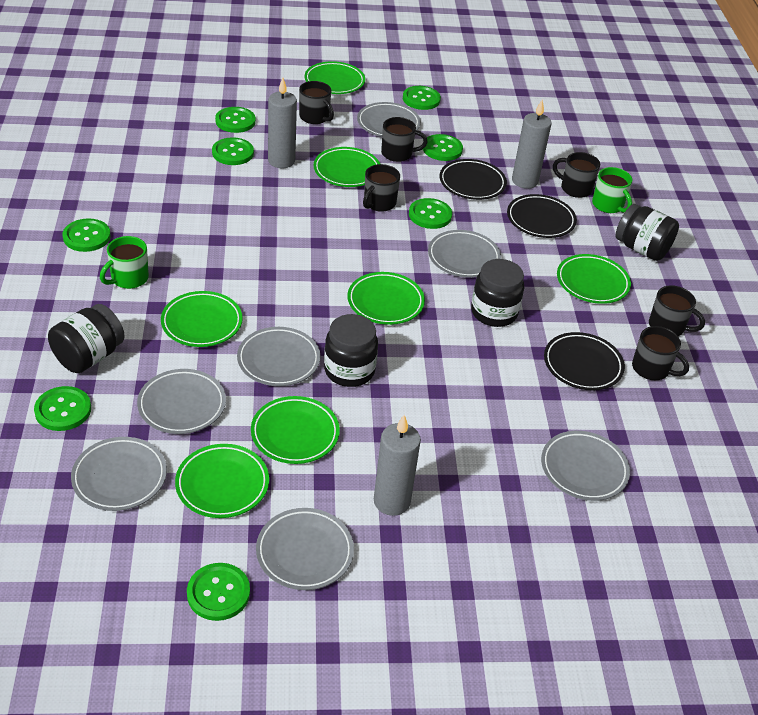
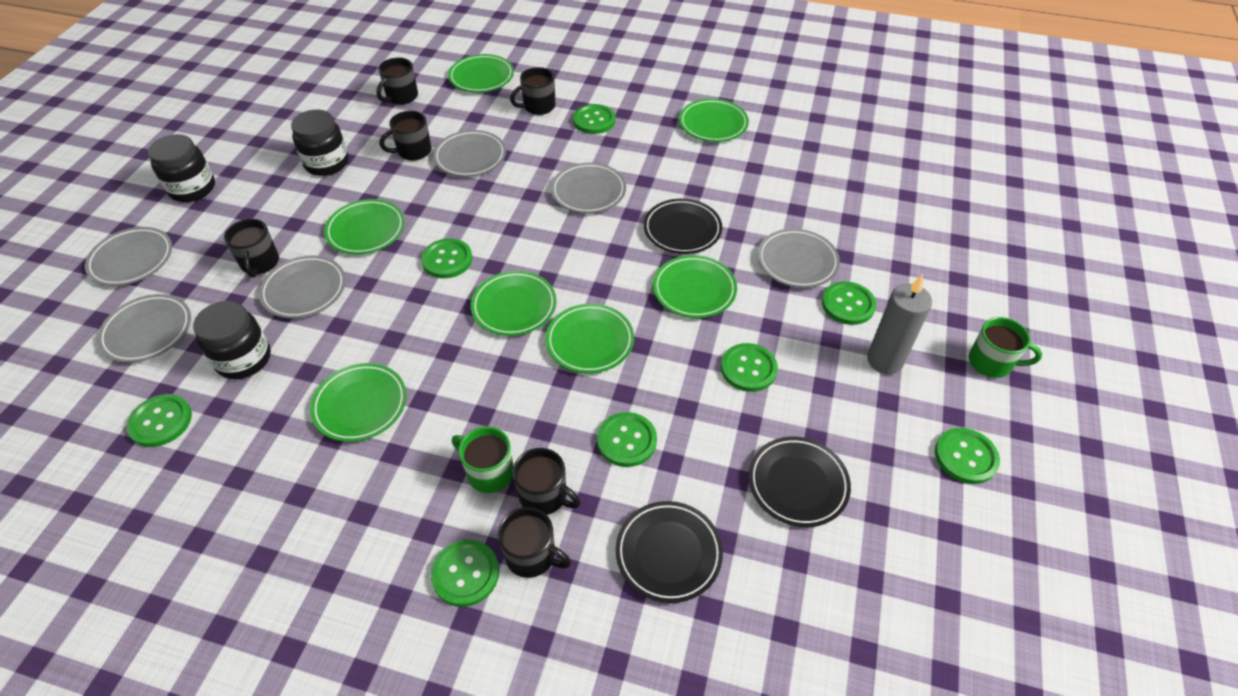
black jar: [48,304,125,373] [324,314,378,387] [471,259,524,327] [615,204,679,261] = 4 -> [148,134,215,202] [193,301,271,379] [291,110,348,176] = 3
grey candle: [268,78,297,168] [374,415,421,516] [512,99,552,189] = 3 -> [867,274,932,374] = 1
grey plate: [71,437,167,511] [137,369,226,434] [237,327,320,386] [256,508,354,590] [357,102,421,137] [428,230,501,278] [541,431,630,501] = 7 -> [85,227,172,286] [97,294,191,363] [259,255,346,319] [433,130,506,177] [551,163,626,213] [758,229,840,288] = 6

